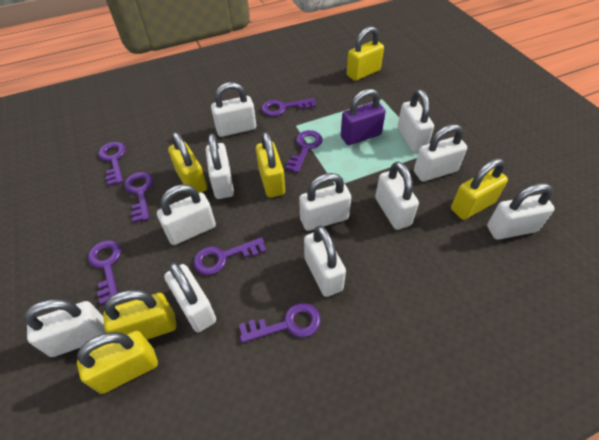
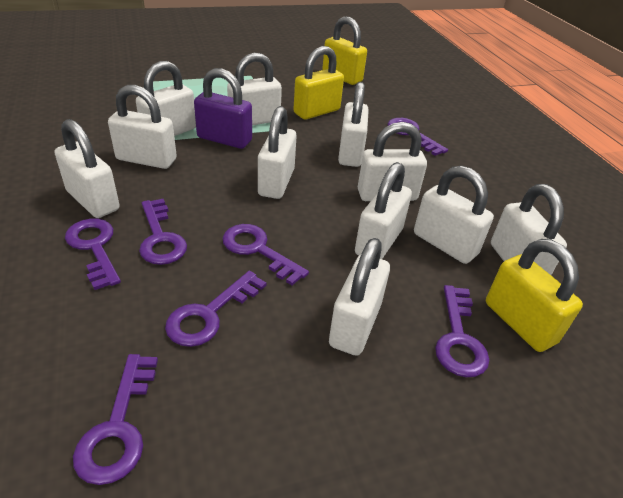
yellow padlock: [77,331,158,394] [103,290,177,340] [168,132,207,193] [256,132,285,198] [347,26,384,81] [451,158,508,220] = 6 -> [293,46,344,120] [322,16,367,85] [486,239,583,352] = 3

